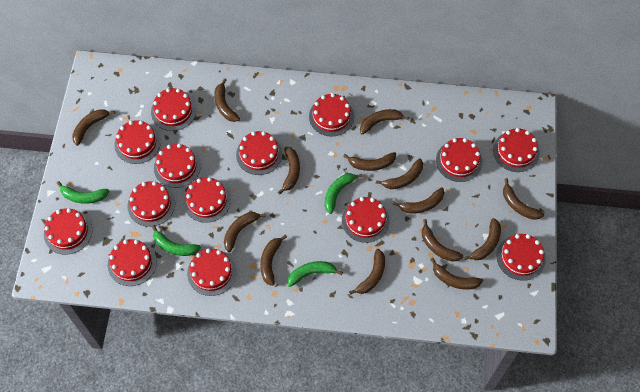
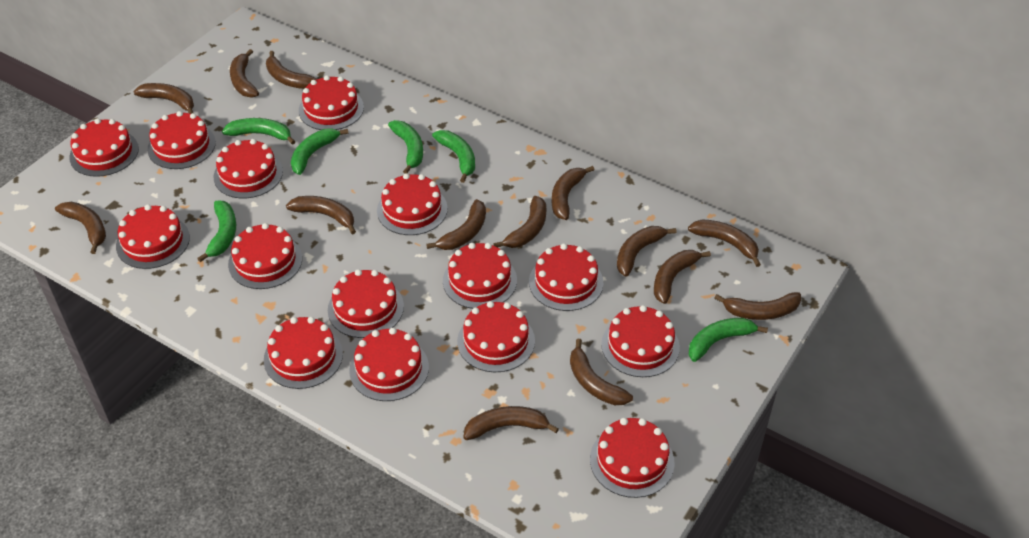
green banana: [57,181,109,204] [152,225,201,256] [288,261,343,287] [325,173,362,214] = 4 -> [197,201,236,262] [222,118,296,145] [291,128,348,175] [388,120,423,174] [432,130,475,183] [688,318,768,362] = 6
red cake: [44,208,92,254] [108,239,157,286] [114,120,161,164] [127,181,175,227] [151,88,196,131] [154,144,201,188] [183,177,231,223] [187,249,236,296] [236,131,282,175] [309,93,354,136] [342,197,390,243] [436,138,482,182] [493,128,539,172] [497,234,546,281] = 14 -> [69,118,139,177] [116,204,190,269] [147,111,216,169] [214,139,283,198] [228,223,302,289] [264,317,343,389] [299,75,364,130] [328,269,404,338] [349,328,429,401] [377,173,447,235] [443,243,517,309] [457,301,535,372] [529,243,603,311] [590,418,675,498] [601,305,680,377] = 15

